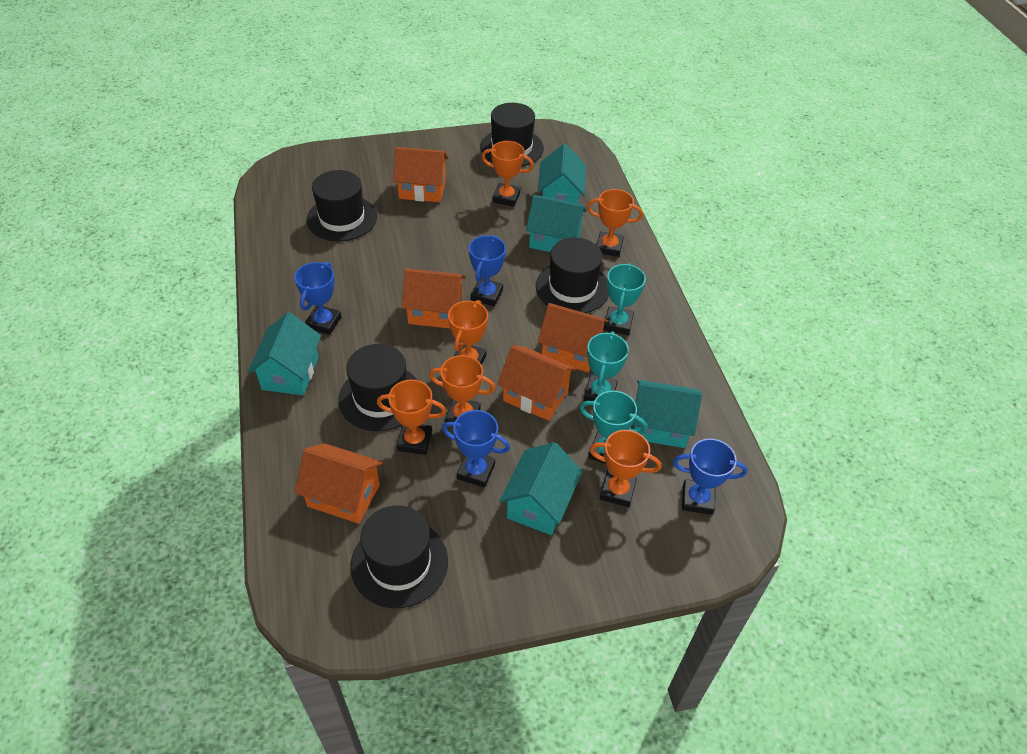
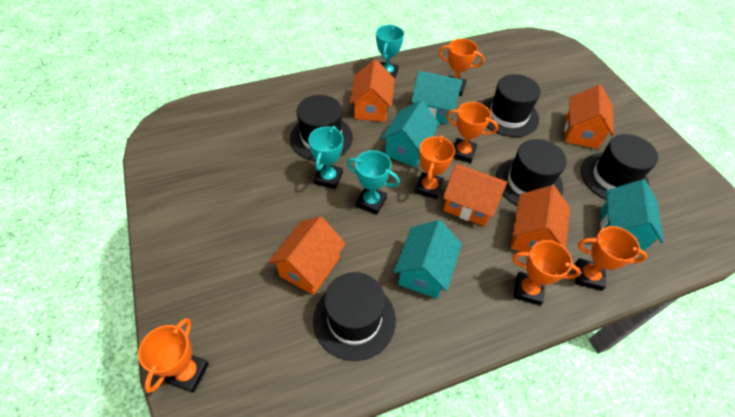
blue trophy: [294,262,341,335] [442,410,510,488] [469,235,506,306] [673,438,747,515] = 4 -> none = 0
turquoise house: [248,312,321,395] [499,442,582,535] [526,195,587,252] [538,144,586,204] [632,380,702,448] = 5 -> [381,100,440,167] [394,220,462,299] [411,71,462,124] [600,179,664,251] = 4

